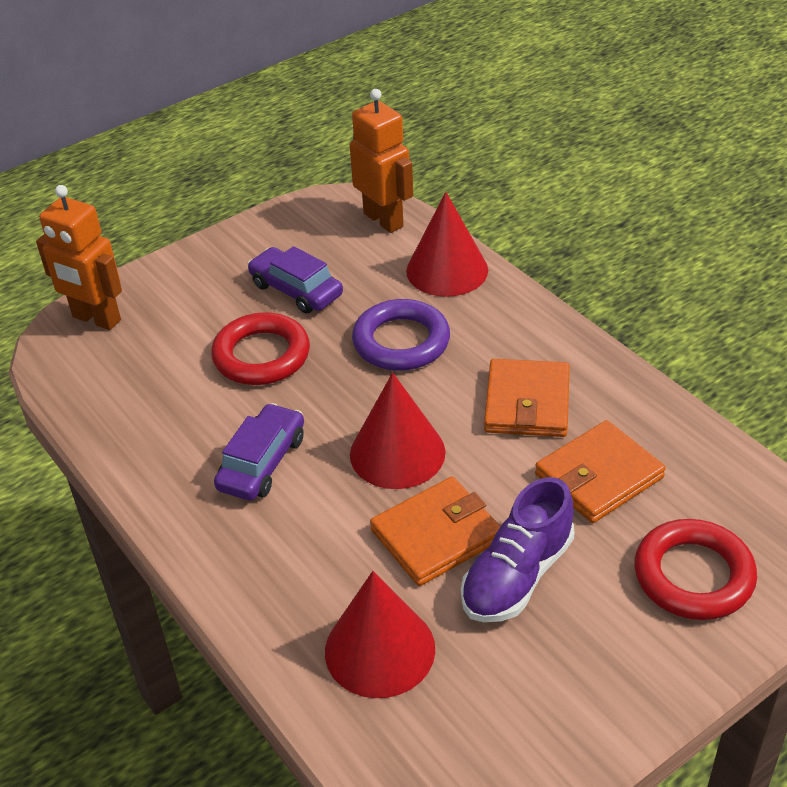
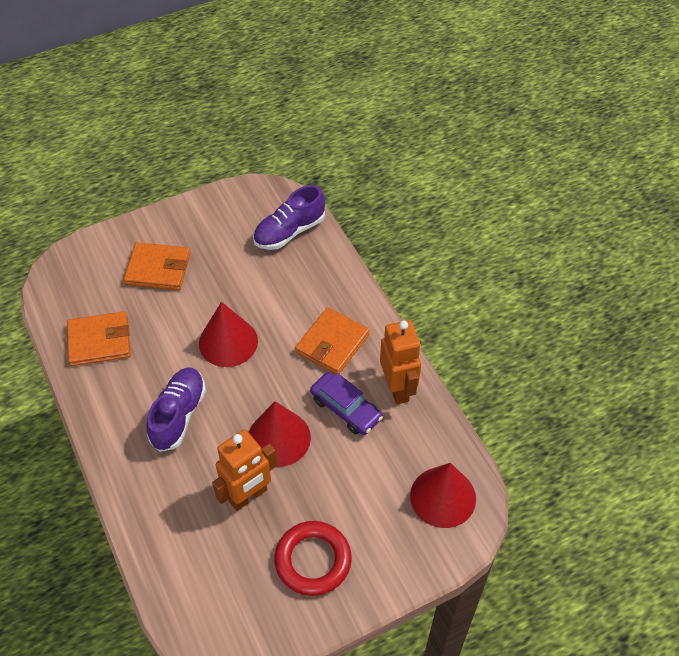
purple car: [214,403,304,501] [247,246,343,314] = 2 -> [310,372,383,435] = 1
purple ring: [352,299,450,371] = 1 -> none = 0
purple shoe: [461,477,575,622] = 1 -> [146,368,206,452] [253,185,325,250] = 2
red ring: [211,312,310,385] [634,519,757,620] = 2 -> [274,521,352,596] = 1

